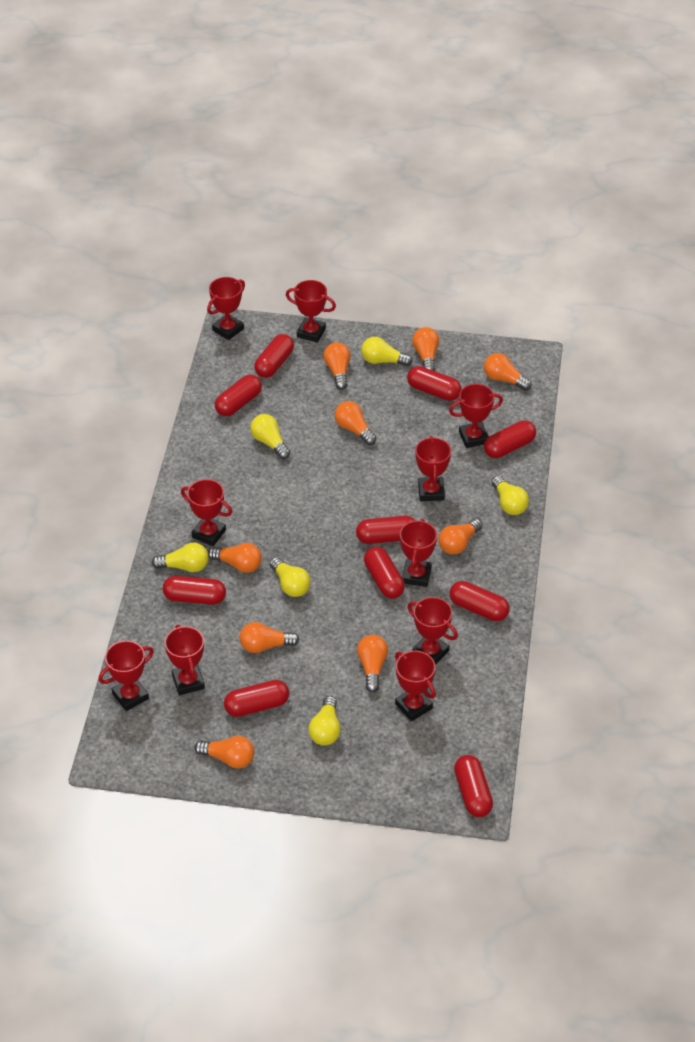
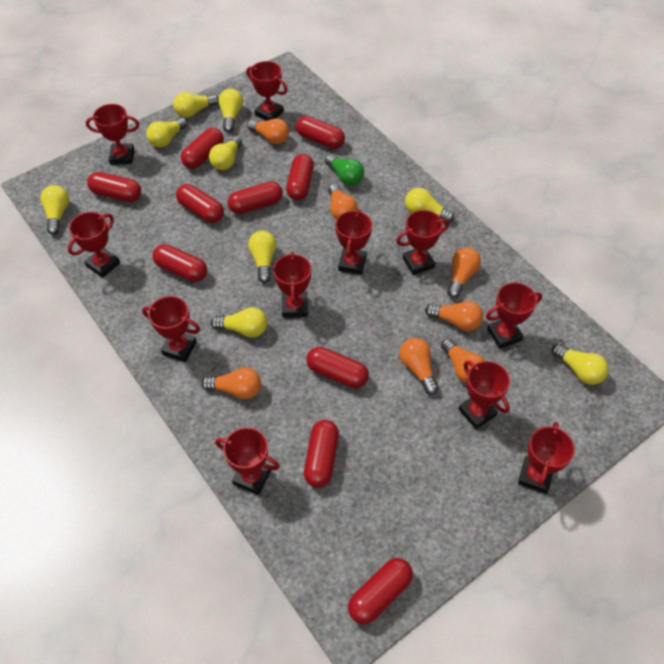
green light bulb: none = 0 -> [325,154,364,186] = 1
orange light bulb: [195,736,254,768] [208,543,262,573] [240,622,299,653] [323,342,351,390] [335,401,376,445] [357,635,388,692] [412,327,439,371] [438,519,482,555] [484,353,532,391] = 9 -> [201,367,261,399] [247,118,289,145] [328,184,357,220] [399,338,439,395] [425,301,483,331] [441,338,485,384] [447,247,481,298] = 7
red trophy: [99,641,154,711] [165,625,205,695] [181,479,232,546] [207,277,245,340] [286,280,336,342] [395,651,436,721] [400,519,437,587] [407,597,458,665] [415,436,451,501] [449,384,503,448] = 10 -> [68,212,120,278] [86,104,139,165] [142,296,200,362] [215,427,280,495] [246,61,287,121] [273,252,312,318] [335,209,372,275] [396,210,449,275] [458,361,510,429] [486,282,542,349] [518,422,575,494] = 11
yellow light bulb: [152,542,209,572] [250,414,290,459] [270,557,311,597] [308,696,341,745] [361,337,413,366] [492,476,529,515] = 6 -> [40,185,69,235] [146,117,188,147] [173,92,219,118] [209,136,242,170] [211,307,267,338] [218,89,243,132] [248,231,277,283] [405,188,455,223] [552,343,609,385] = 9

